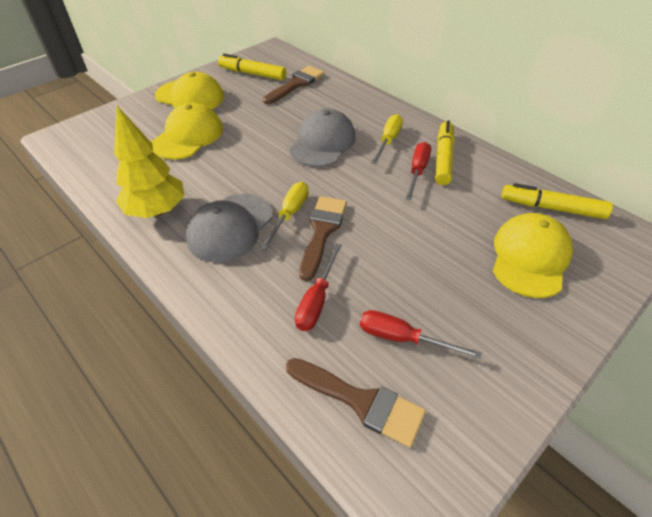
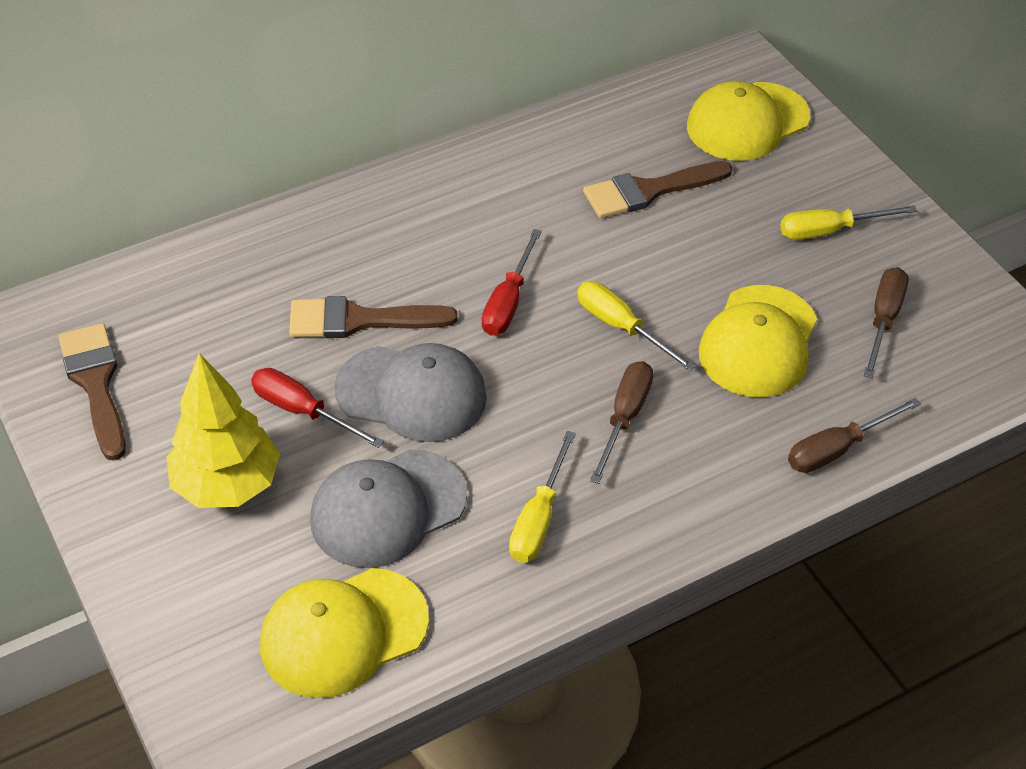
brown screwdriver: none = 0 -> [590,361,653,484] [788,398,921,473] [864,267,909,378] = 3
red screwdriver: [295,243,342,331] [360,310,482,359] [406,142,431,200] = 3 -> [251,368,384,448] [482,229,542,336] = 2
yellow marker: [218,54,286,81] [435,121,454,185] [502,183,613,219] = 3 -> none = 0
yellow screwdriver: [260,182,309,250] [371,114,403,164] = 2 -> [509,431,576,562] [577,281,696,371] [780,205,917,240] = 3

